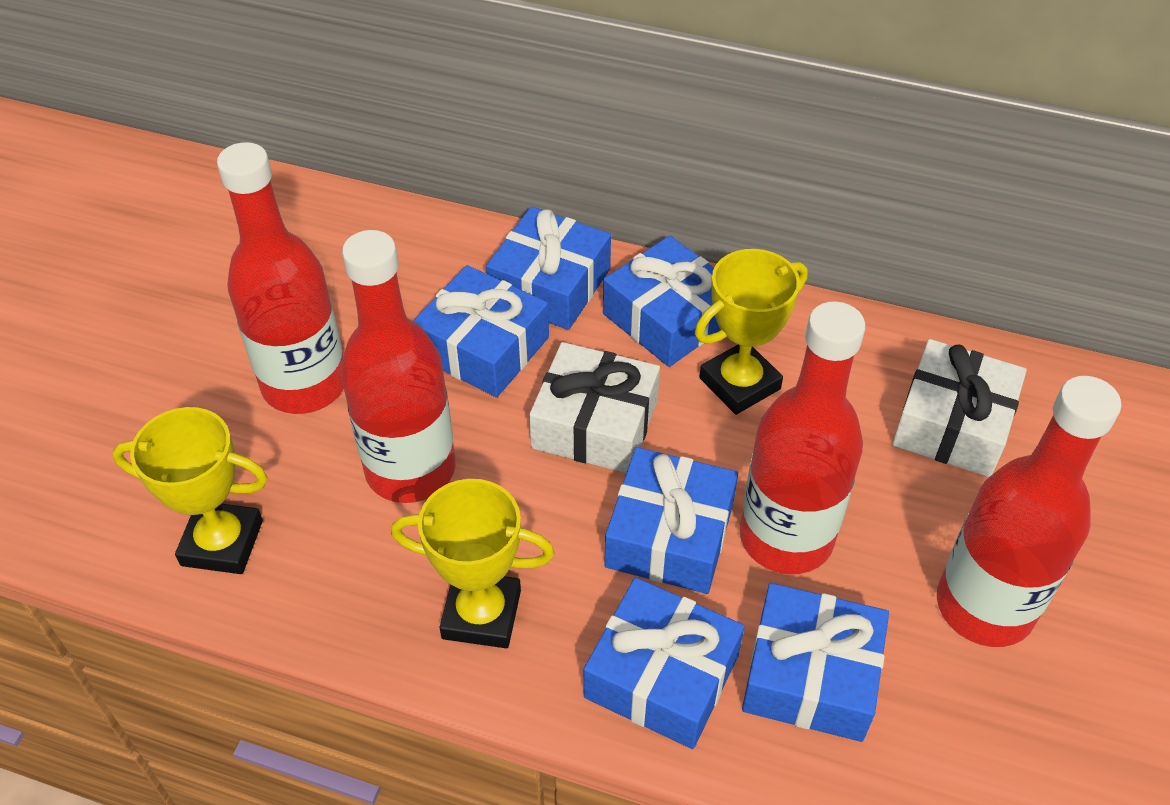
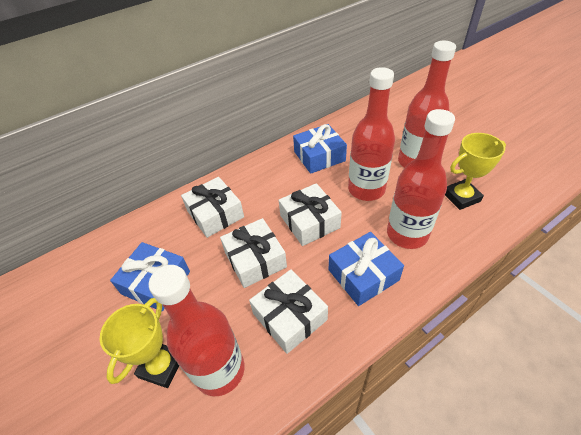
blue gift: [413,265,549,397] [486,207,611,330] [584,577,745,749] [603,236,721,367] [604,447,738,594] [742,583,889,742] = 6 -> [110,242,190,311] [293,124,347,174] [329,232,404,306] = 3
white gift: [529,342,660,473] [892,339,1027,477] = 2 -> [181,177,244,238] [220,218,287,288] [249,269,328,354] [279,183,342,246] = 4
yellow trophy: [112,407,268,574] [391,479,554,648] [695,249,808,415] = 3 -> [100,298,179,388] [445,133,506,210] = 2

